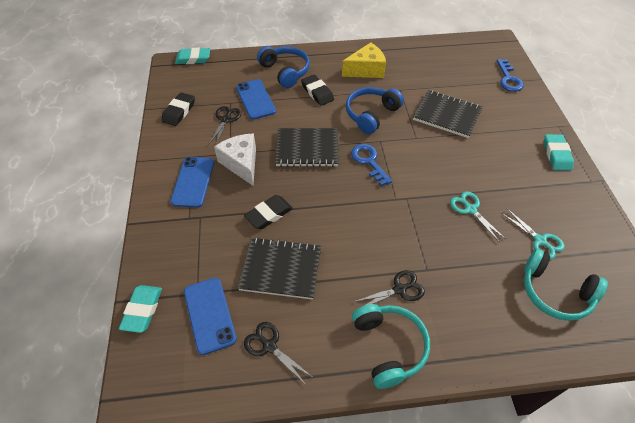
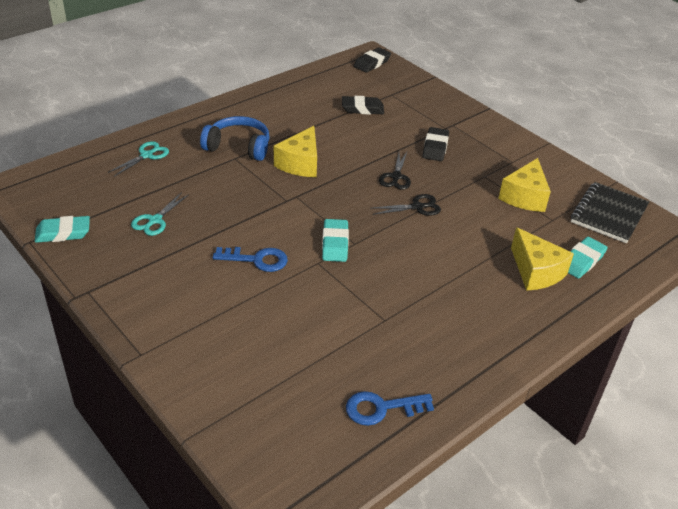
black notebook: [238,237,321,300] [275,128,339,167] [413,90,483,138] = 3 -> [571,182,649,243] = 1
black scissors: [208,106,241,145] [244,322,312,384] [353,270,425,306] = 3 -> [373,194,441,216] [379,152,411,190] = 2
blue headphones: [257,46,310,88] [346,87,404,134] = 2 -> [200,116,269,161] = 1
blue phone: [170,157,214,208] [184,278,237,355] [236,79,276,120] = 3 -> none = 0
turquoise headphones: [352,304,430,389] [524,248,608,321] = 2 -> none = 0
white cheese: [214,134,256,186] = 1 -> none = 0
yellow cheese: [342,42,386,78] = 1 -> [274,126,317,177] [498,158,551,212] [511,227,574,291] = 3

